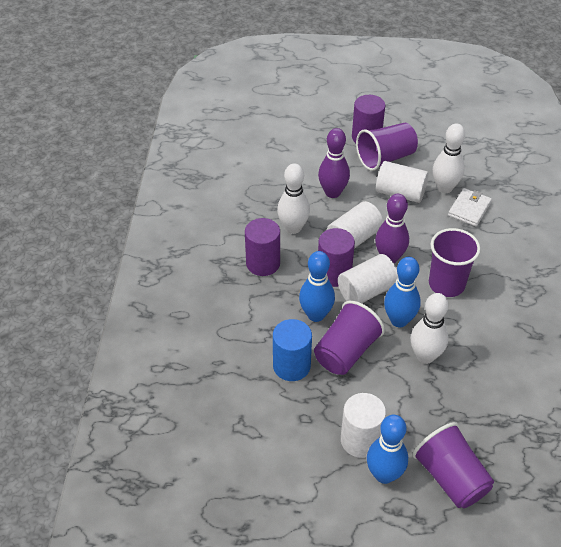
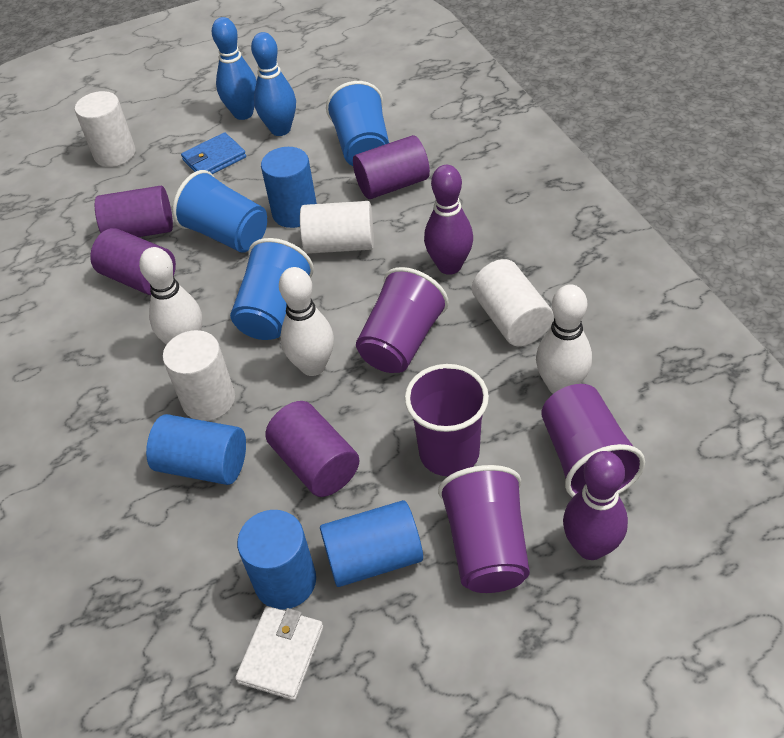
blue bowling pin: [299,251,335,322] [367,415,408,484] [384,257,421,327] = 3 -> [212,17,257,120] [251,32,296,136] = 2
blue cup: none = 0 -> [172,170,267,253] [230,238,314,340] [326,81,389,166] = 3
blue cylinder: [273,319,312,381] = 1 -> [146,414,246,485] [237,510,316,610] [261,147,317,228] [320,500,423,587] = 4
blue wallet: none = 0 -> [181,132,246,174] = 1
purple cylinder: [245,218,280,276] [318,228,355,287] [352,95,385,143] = 3 -> [90,228,176,295] [95,186,173,237] [265,401,360,497] [353,135,430,199] = 4

